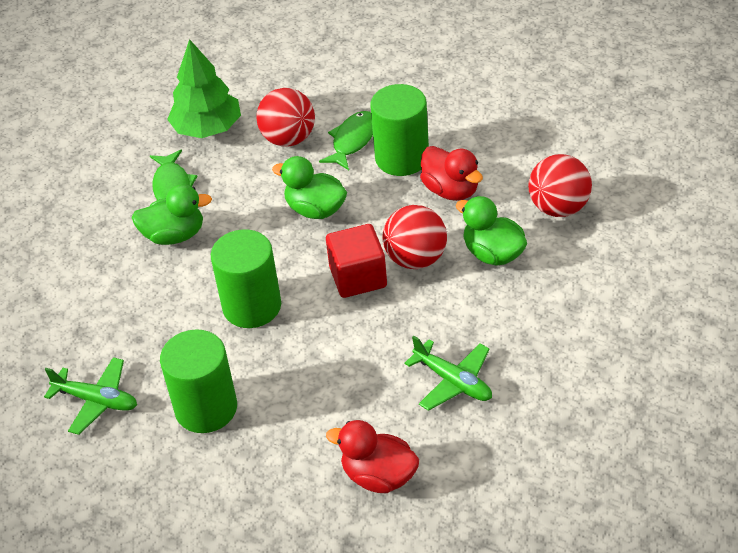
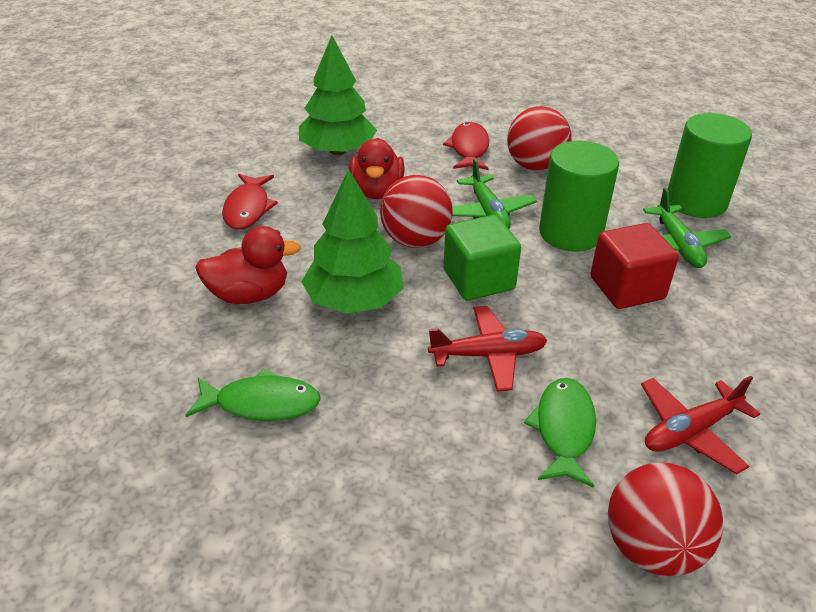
green cube: none = 0 -> [443,215,521,301] = 1
green cylinder: [160,330,237,433] [211,229,281,328] [370,84,429,176] = 3 -> [539,141,619,252] [667,113,752,218] = 2
green duck: [131,184,212,245] [272,156,347,219] [456,196,527,266] = 3 -> none = 0
green tree: [167,39,241,138] = 1 -> [299,35,377,155] [301,169,403,314] = 2
red fish: none = 0 -> [222,174,278,229] [443,122,489,170] = 2
red plane: none = 0 -> [428,306,547,391] [641,376,760,474] = 2

